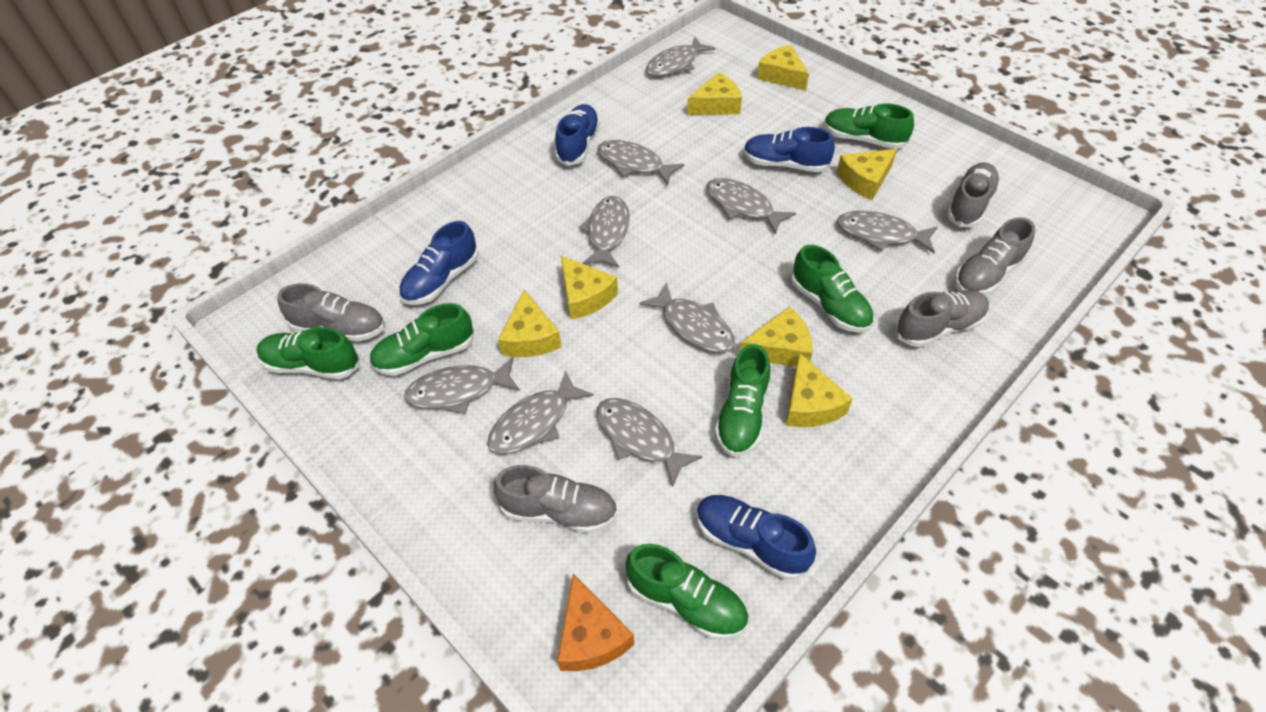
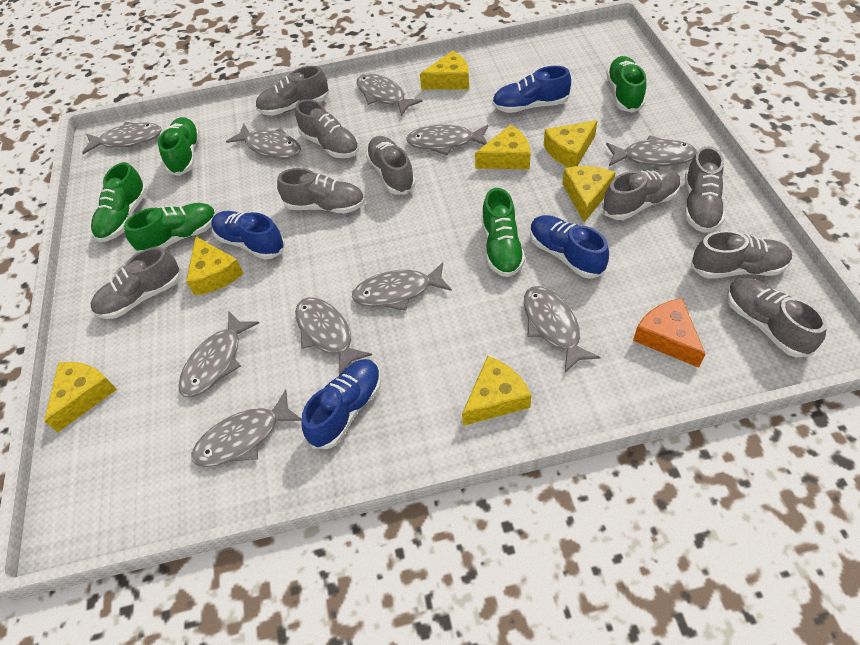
green shoe: [256,327,360,379] [369,303,474,376] [625,544,748,640] [715,344,770,457] [791,245,874,333] [824,103,914,149] = 6 -> [91,162,147,242] [124,203,217,253] [158,117,200,176] [482,188,525,277] [606,56,646,113] = 5
grey fish: [404,357,520,414] [487,370,594,454] [578,196,630,268] [597,398,703,487] [598,140,685,185] [639,282,735,353] [646,37,716,77] [706,178,796,235] [837,211,938,253] = 9 -> [82,122,162,154] [178,311,259,397] [191,390,302,467] [226,124,301,159] [295,297,372,375] [352,262,452,311] [356,74,422,116] [406,125,488,155] [524,286,601,373] [606,135,697,166] = 10
grey shoe: [277,283,385,341] [494,465,618,533] [895,290,989,347] [947,162,1000,227] [955,217,1035,295] = 5 -> [91,247,181,319] [255,66,329,116] [277,168,365,213] [295,99,359,158] [366,136,416,195] [602,169,681,220] [685,146,725,233] [691,230,792,279] [727,278,827,357] = 9

